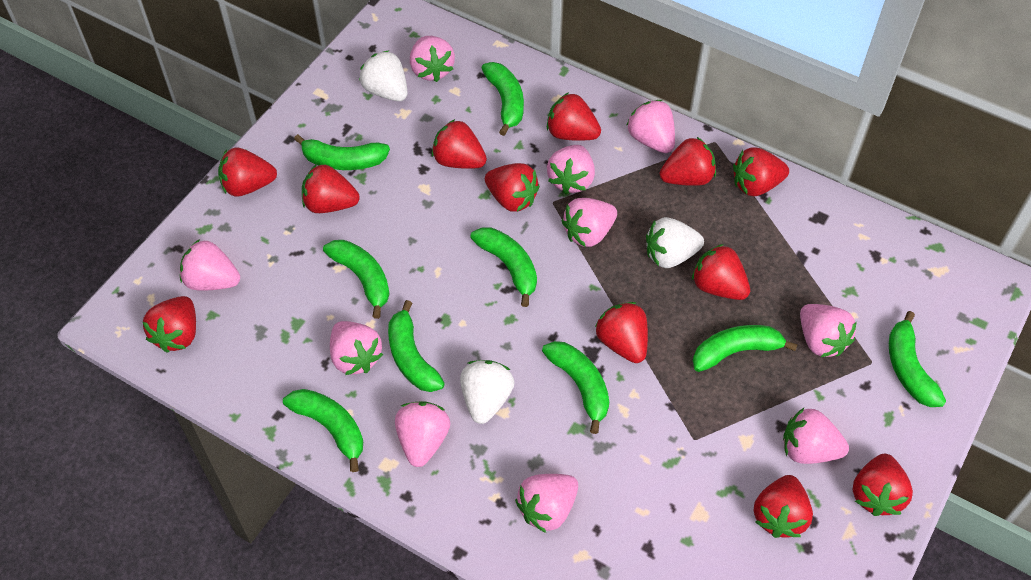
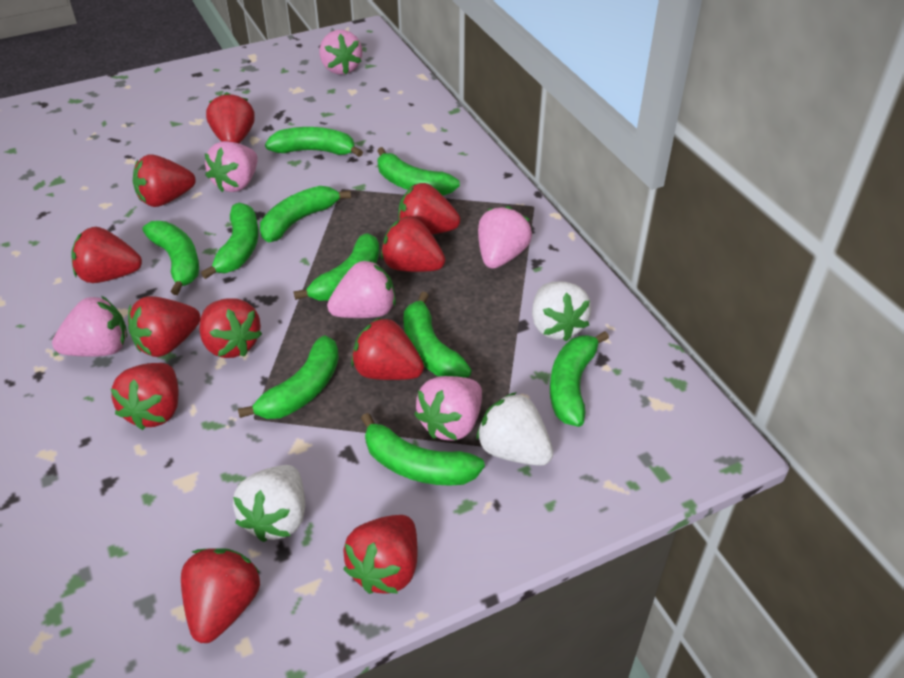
green banana: [283,389,363,472] [294,134,390,170] [323,240,389,319] [388,300,445,392] [470,227,537,307] [482,62,524,136] [542,341,609,434] [693,325,798,372] [889,311,946,407] = 9 -> [143,221,199,295] [201,203,259,279] [238,335,339,419] [260,186,351,242] [265,127,363,157] [294,233,379,301] [361,413,485,486] [377,147,460,196] [404,292,472,378] [550,331,609,427] = 10
pink strawberry: [180,239,240,291] [330,321,383,375] [395,401,450,467] [410,36,455,82] [515,474,578,533] [547,145,595,194] [562,198,617,247] [626,100,675,153] [783,408,849,464] [800,304,857,357] = 10 -> [52,296,127,357] [205,141,258,192] [320,30,362,74] [327,260,396,318] [414,376,482,441] [478,206,532,269] = 6
red strawberry: [143,296,196,353] [218,147,277,197] [302,164,360,213] [432,119,487,169] [485,163,540,212] [547,92,601,141] [595,302,648,363] [660,137,716,186] [692,244,750,300] [733,147,789,196] [754,475,813,538] [852,454,913,516] = 12 -> [71,227,142,283] [111,363,178,430] [128,296,201,357] [133,154,196,207] [181,548,260,643] [199,298,262,358] [206,92,255,143] [343,515,418,594] [351,317,424,380] [381,217,445,272] [398,183,460,235] = 11

